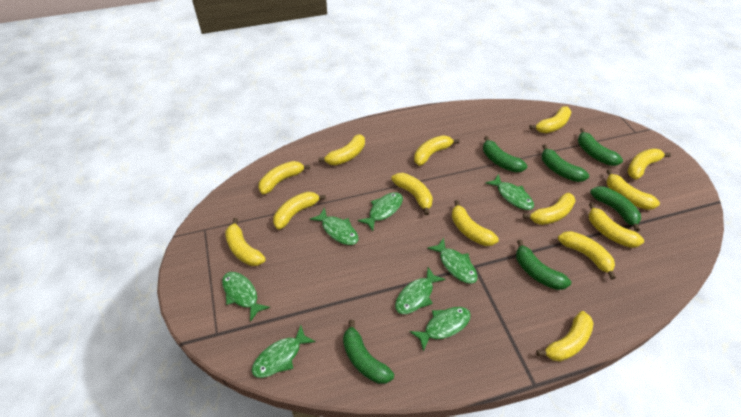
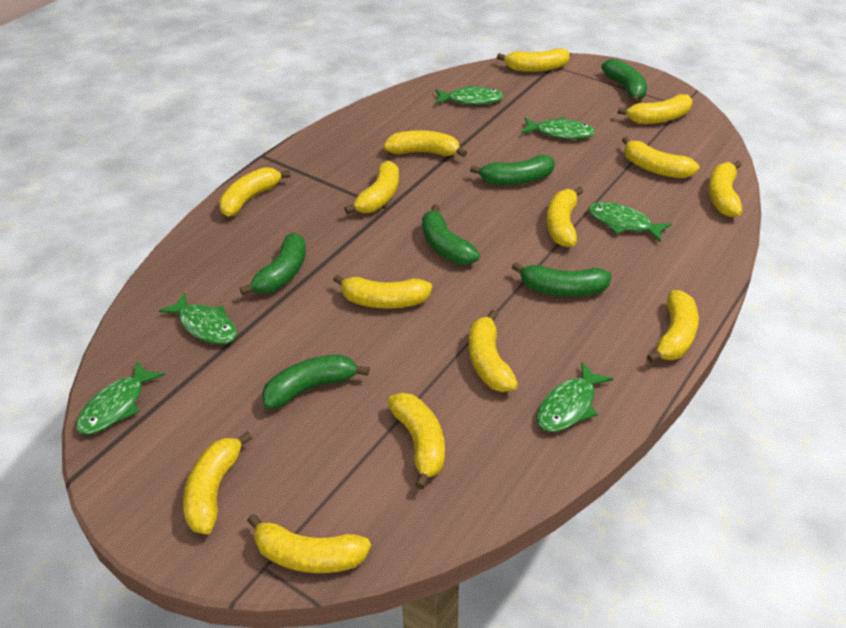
green fish: [222,272,270,322] [252,325,316,378] [310,207,358,245] [357,192,403,231] [395,267,446,314] [410,307,471,352] [427,238,478,284] [485,174,534,210] = 8 -> [76,361,165,435] [159,292,237,344] [435,85,504,105] [521,117,595,139] [537,362,613,432] [588,202,672,242] = 6

